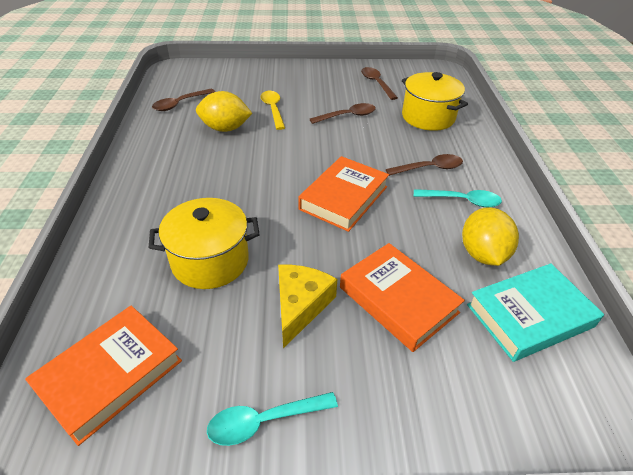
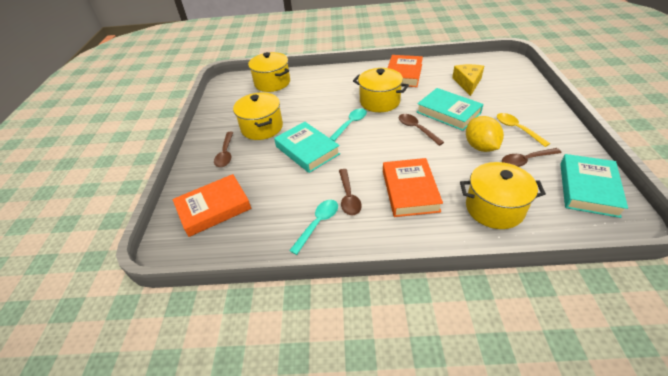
turquoise book: [467,263,604,362] = 1 -> [274,122,340,173] [417,88,483,131] [560,154,628,218] = 3
yellow lemon: [196,91,252,132] [462,207,519,266] = 2 -> [466,116,504,152] = 1
yellow pot: [149,198,260,289] [402,72,468,131] = 2 -> [233,92,283,140] [248,52,290,92] [353,68,409,112] [460,162,546,229] = 4

